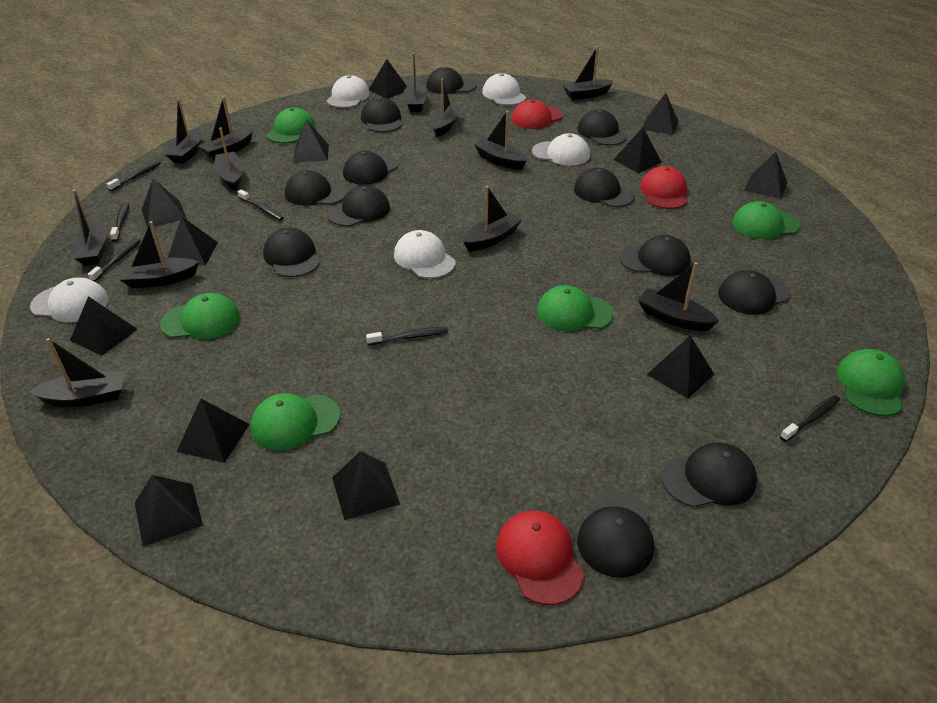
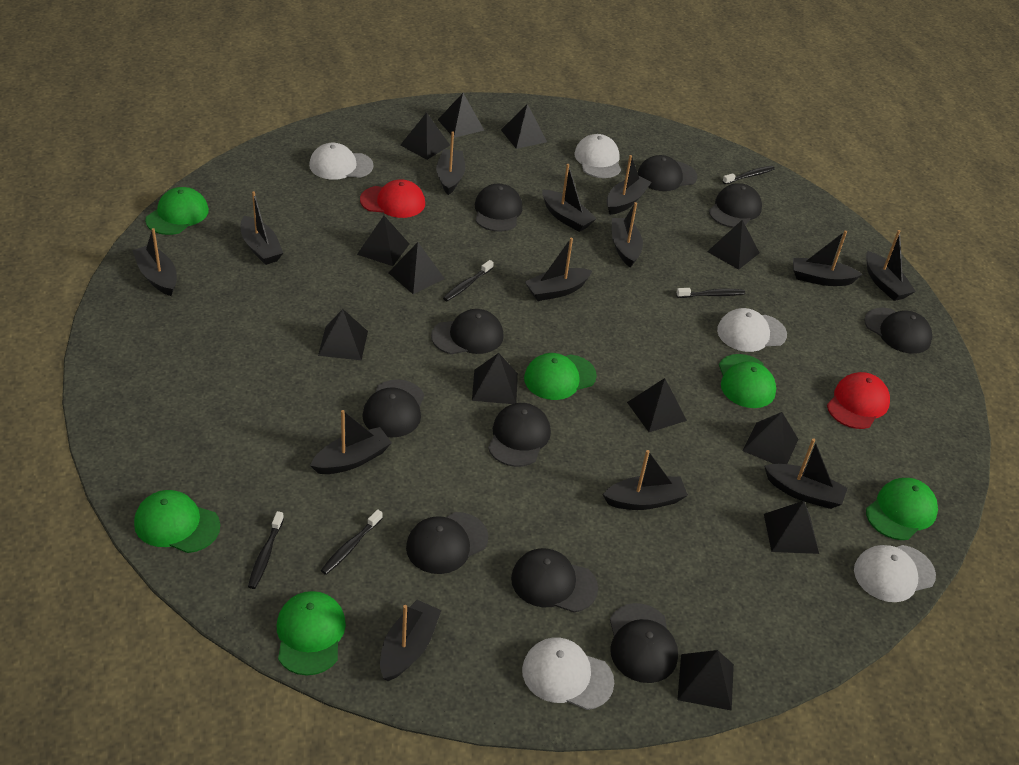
black boat: [29,338,125,407] [73,190,107,266] [119,221,199,288] [165,98,203,164] [198,96,254,160] [214,127,243,191] [403,53,427,112] [431,78,461,137] [463,186,522,251] [474,111,527,170] [563,46,614,100] [638,262,719,331] = 12 -> [132,228,177,296] [241,191,283,265] [310,410,392,474] [380,600,441,681] [436,131,465,195] [525,238,592,301] [542,164,597,232] [603,450,688,510] [606,155,652,215] [612,202,643,268] [764,438,848,509] [793,231,862,286] [866,230,916,301] = 13
black cap: [263,228,320,277] [285,170,348,205] [327,185,390,226] [343,151,398,185] [361,97,402,132] [426,67,477,94] [574,168,635,207] [577,110,627,145] [577,491,654,578] [619,235,691,276] [661,442,757,507] [718,270,791,315] = 12 -> [362,379,424,438] [406,512,488,574] [431,309,504,354] [475,184,523,232] [488,403,551,467] [511,548,598,613] [610,603,678,683] [637,155,697,191] [709,183,762,228] [864,308,932,354] = 10
black toothbrush: [88,239,141,281] [107,161,161,191] [110,202,129,241] [237,189,284,221] [366,327,448,345] [780,395,840,442] = 6 -> [248,511,284,589] [321,509,383,575] [443,260,494,301] [676,288,745,298] [722,166,775,184] = 5
red cap: [496,511,585,605] [512,99,563,129] [640,166,688,209] = 3 -> [360,179,425,218] [827,372,890,429] = 2

